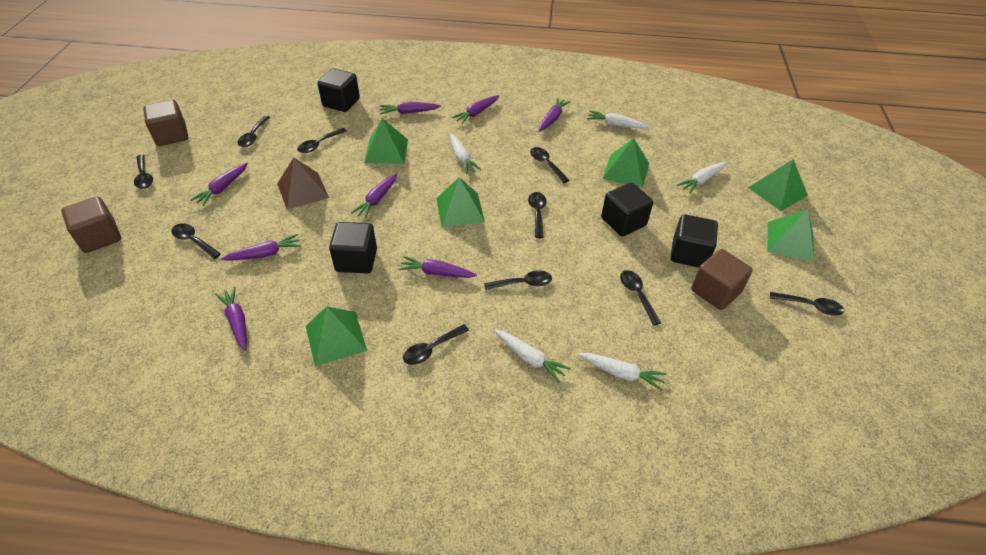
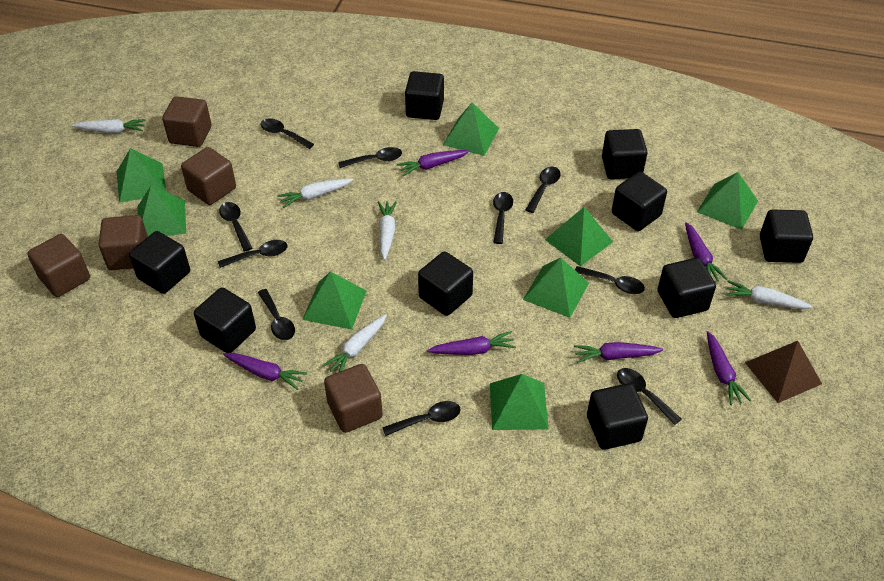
black cube: [317,68,360,112] [329,222,377,273] [601,182,653,237] [671,214,718,268] = 4 -> [129,231,190,294] [194,287,256,353] [405,71,444,120] [418,251,473,316] [587,383,648,450] [602,129,648,179] [612,172,667,231] [658,258,716,318] [760,209,813,263] = 9
brown cube: [61,196,121,253] [143,100,188,146] [691,249,752,310] = 3 -> [27,234,90,297] [99,215,148,270] [162,96,211,147] [181,147,236,205] [324,364,383,433] = 5
green pyramid: [306,306,367,366] [364,118,408,164] [436,177,485,227] [602,138,649,188] [748,159,808,211] [767,209,815,262] = 6 -> [117,148,166,203] [137,185,186,236] [302,271,367,329] [443,102,499,156] [490,374,548,430] [523,258,589,318] [545,207,613,266] [697,172,758,230] = 8
purple carrot: [191,163,248,206] [215,287,247,351] [221,234,301,261] [351,173,397,219] [380,102,441,114] [399,256,477,278] [452,95,499,124] [539,97,571,132] = 8 -> [223,353,307,390] [397,150,469,176] [427,331,516,355] [574,342,663,363] [685,222,727,281] [707,331,751,405] = 6

